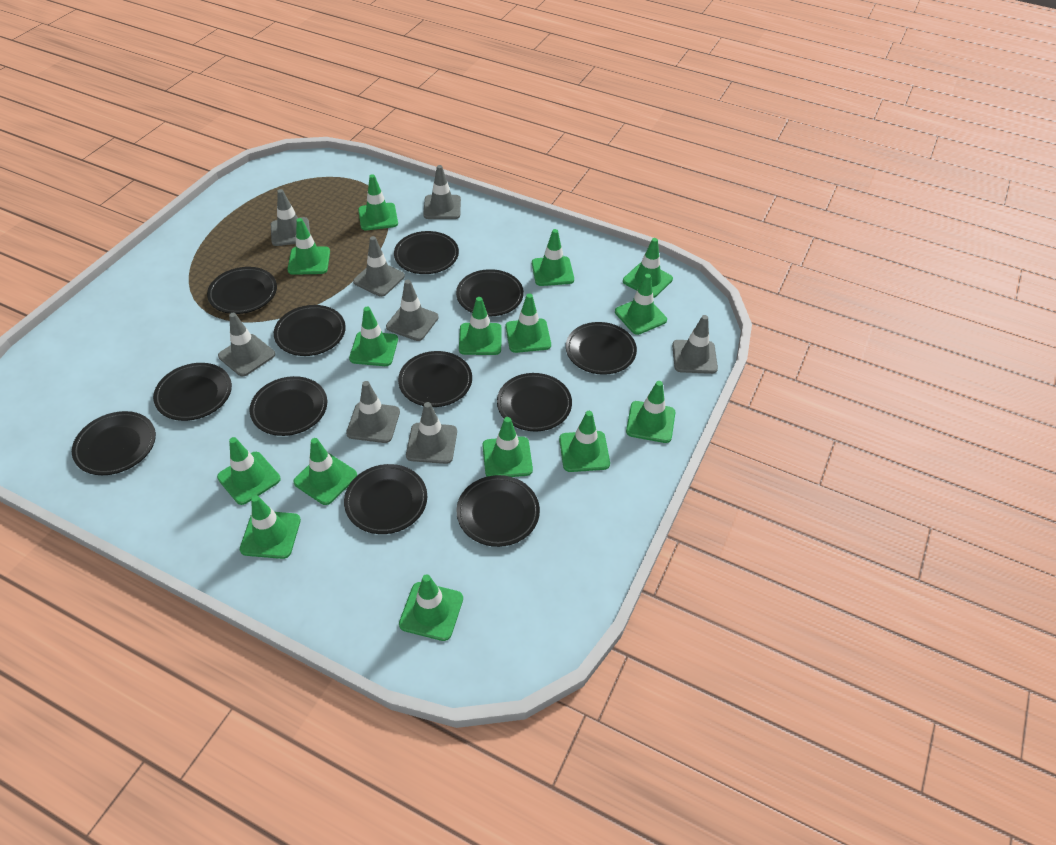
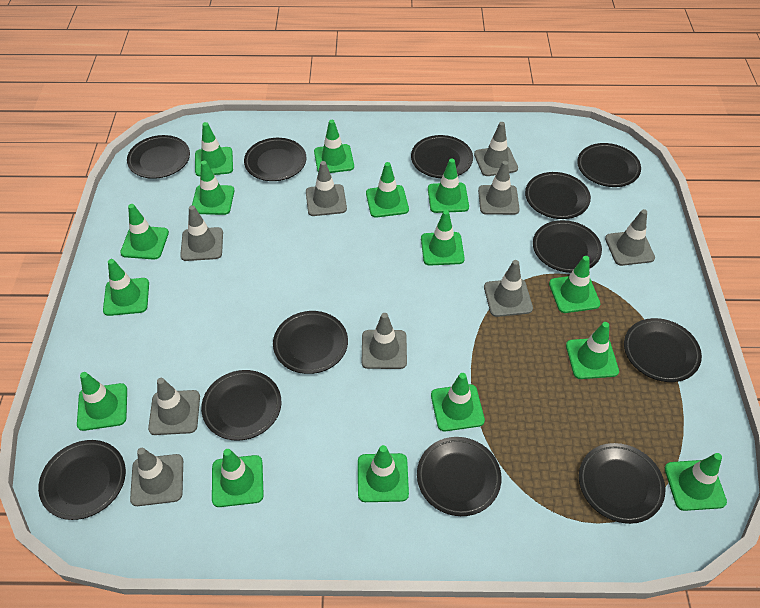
grey traffic cone: [218,313,275,377] [271,189,310,246] [346,381,400,443] [353,236,405,297] [386,280,439,341] [406,402,457,464] [423,165,461,219] [672,315,718,374] = 8 -> [130,448,183,506] [148,378,200,435] [180,205,223,261] [306,161,347,216] [362,313,407,369] [474,122,518,176] [478,161,520,215] [484,260,533,317] [605,209,655,266] = 9

